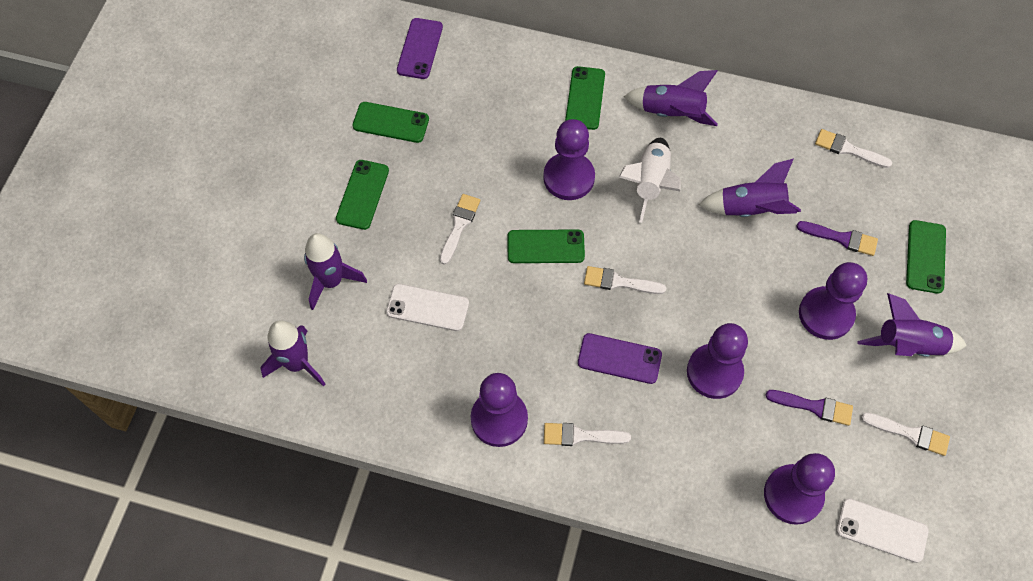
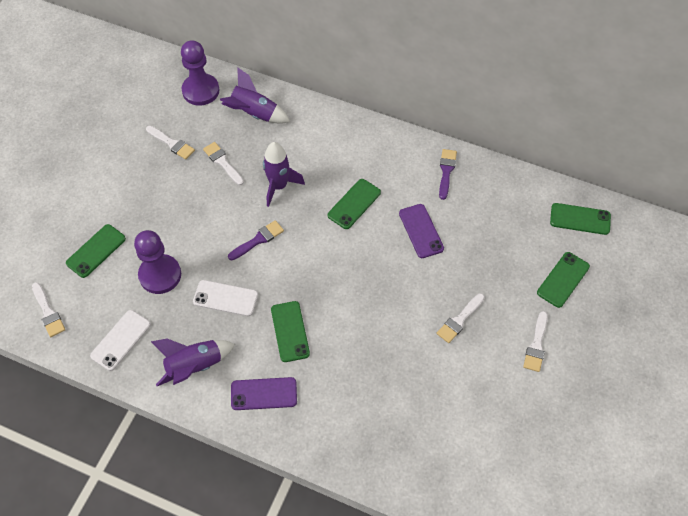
purple pawn: [471,373,528,447] [543,119,595,200] [687,323,748,399] [764,453,835,525] [799,262,867,340] = 5 -> [134,230,181,294] [181,40,219,106] = 2
purple rocket: [260,320,325,387] [304,233,367,310] [624,70,718,126] [698,159,801,217] [857,293,967,357] = 5 -> [151,339,235,386] [220,67,290,124] [263,142,305,207] = 3
white rocket: [619,138,681,223] = 1 -> none = 0

